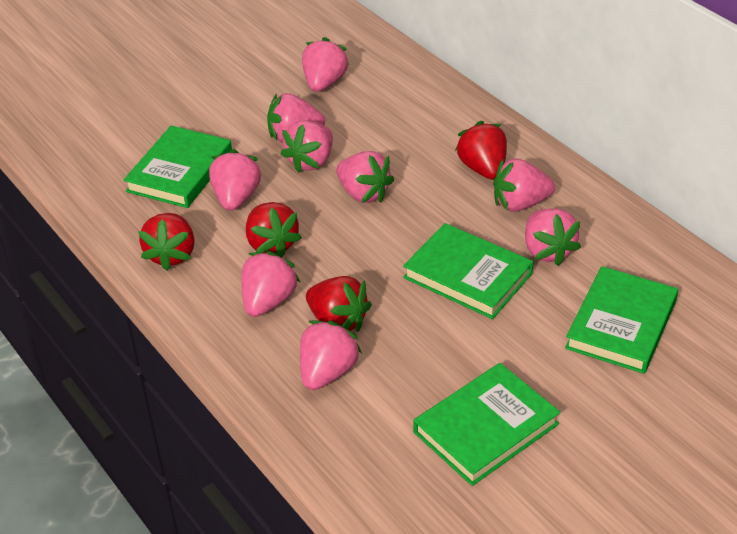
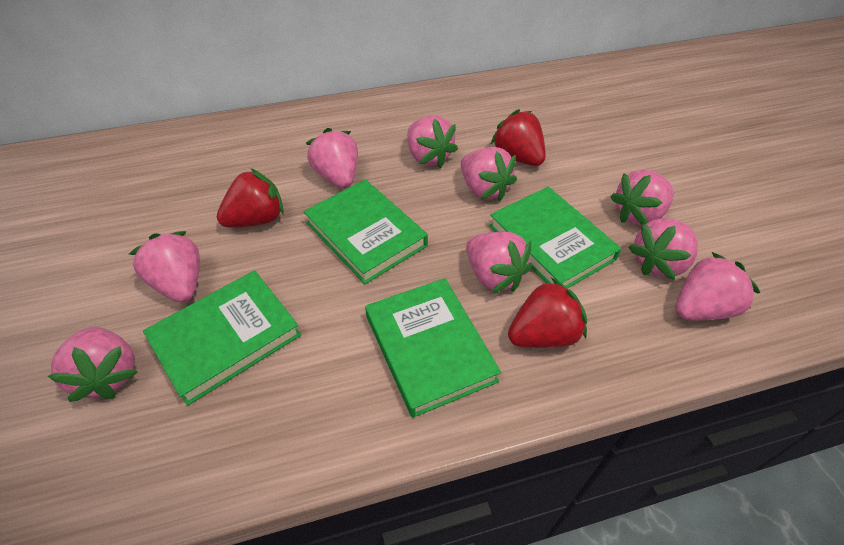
red strawberry: [138,213,195,271] [246,202,302,258] [306,276,372,332] [455,121,507,180] = 4 -> [217,168,284,227] [491,109,546,166] [508,277,587,348] = 3

